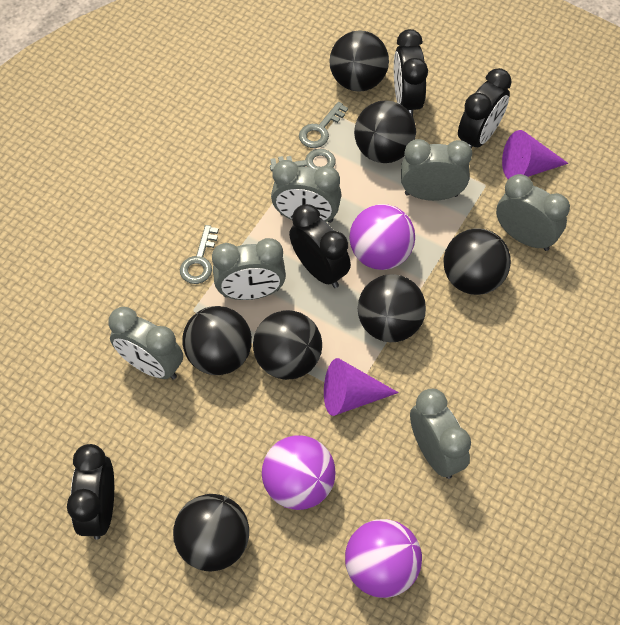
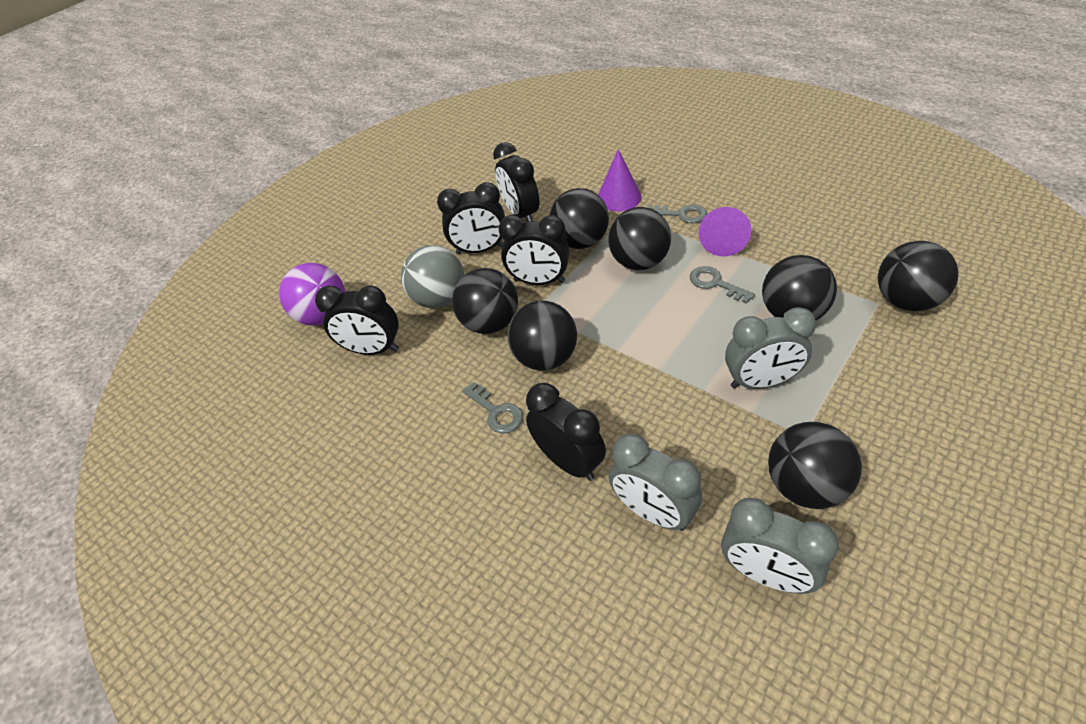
black clock: [67,444,114,540] [289,204,351,288] [394,29,428,117] [458,68,512,148] = 4 -> [315,286,399,355] [437,182,505,254] [493,142,540,222] [499,215,570,285] [526,383,606,481] = 5
grey ball: none = 0 -> [401,245,464,308] = 1
grey clock: [108,307,183,380] [212,238,286,300] [271,160,341,223] [401,139,472,201] [410,389,471,479] [496,174,570,251] = 6 -> [609,434,702,531] [721,498,839,594] [725,307,816,389] = 3
purple ball: [262,435,336,510] [345,519,422,598] [349,204,415,270] = 3 -> [279,263,345,326] = 1

